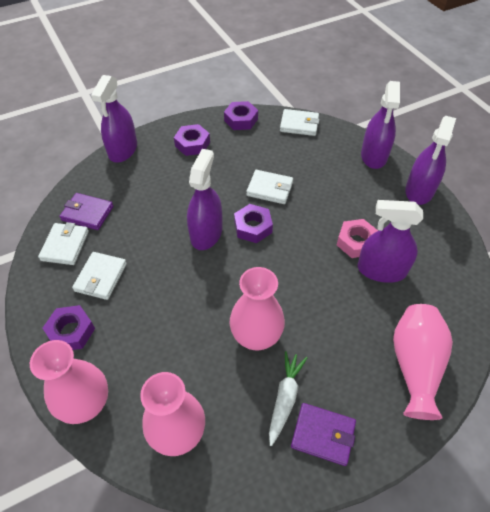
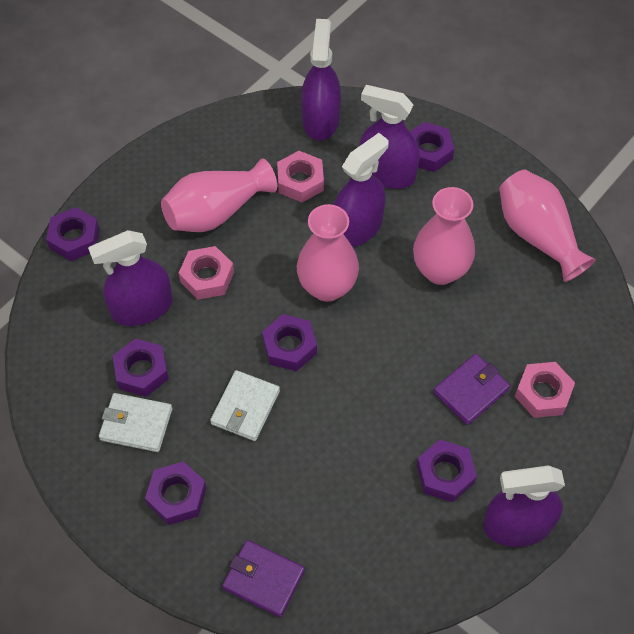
pink nut: [337,219,378,258] = 1 -> [179,246,234,300] [277,151,324,202] [515,362,575,418] = 3
purple nut: [43,305,95,350] [174,124,210,156] [224,101,258,130] [234,204,273,243] = 4 -> [46,207,100,261] [113,338,169,397] [145,461,207,525] [262,314,317,371] [410,122,455,172] [417,440,477,502] = 6
white carrot: [269,351,307,446] = 1 -> none = 0
white wallet: [38,222,89,265] [72,252,127,300] [246,170,293,204] [280,109,319,136] = 4 -> [99,393,172,452] [210,370,280,441] = 2

